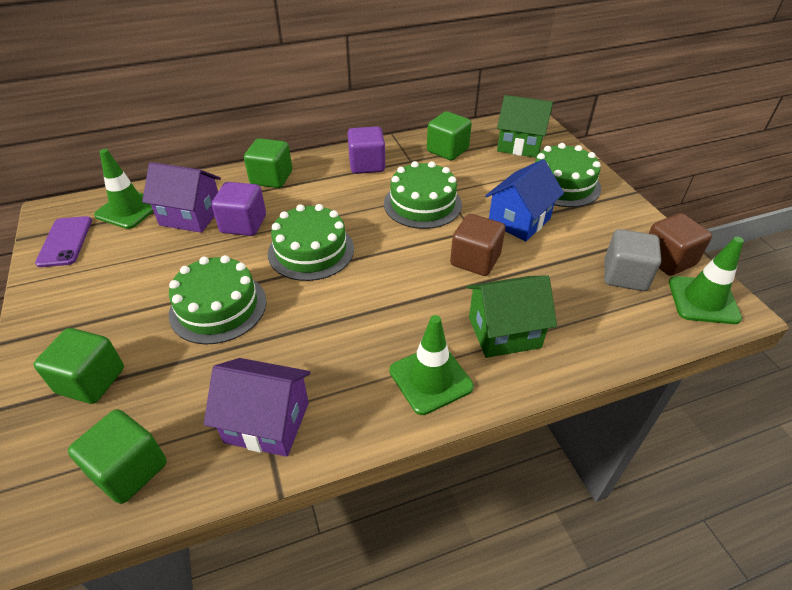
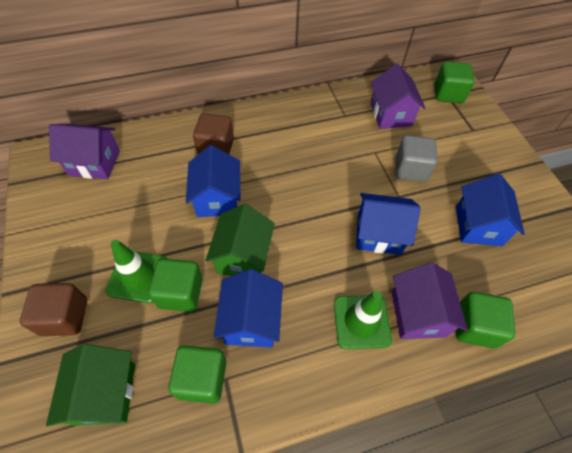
blue house: [485,159,564,241] = 1 -> [186,145,241,217] [214,269,283,348] [356,193,421,255] [456,173,525,246] = 4
green cake: [169,255,267,345] [268,204,354,281] [384,161,462,229] [535,143,601,207] = 4 -> none = 0
green traffic cone: [94,149,154,229] [389,315,474,415] [669,237,744,324] = 3 -> [105,240,167,303] [334,291,392,349] = 2
purple cube: [212,182,266,236] [348,126,385,174] = 2 -> none = 0
purple house: [142,162,221,233] [204,358,311,457] = 2 -> [49,124,120,180] [371,63,425,129] [392,262,468,339] = 3
purple phone: [35,216,92,267] = 1 -> none = 0

